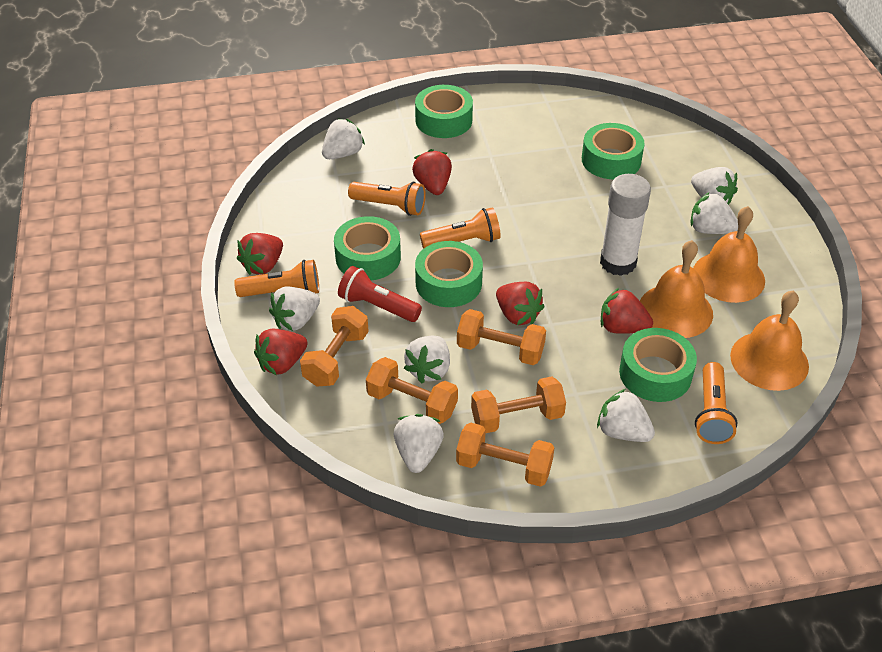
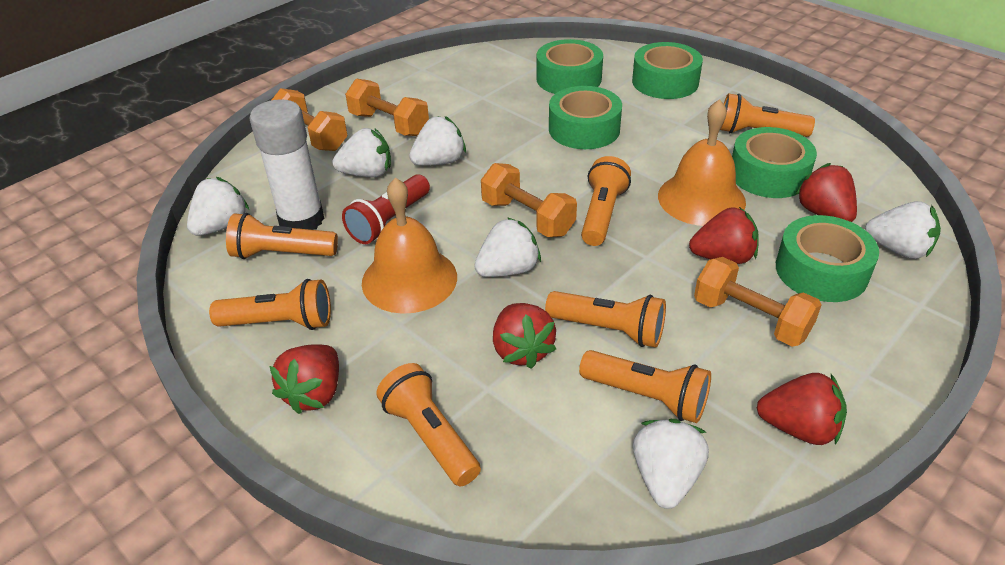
orange bell: [640,240,713,338] [693,206,765,303] [730,290,809,391] = 3 -> [362,178,457,314] [658,99,746,226] = 2
orange dumbbell: [300,306,369,387] [366,357,458,424] [456,422,555,487] [457,309,546,365] [471,376,566,433] = 5 -> [272,88,347,151] [345,79,429,136] [481,163,577,237] [694,257,821,347] = 4
orange flashlight: [234,260,319,297] [348,182,426,216] [420,207,501,249] [695,362,738,444] = 4 -> [209,279,331,330] [226,213,338,259] [376,363,481,486] [545,291,666,348] [579,350,711,423] [581,156,631,246] [720,93,815,137] = 7
white strawberry: [269,286,320,331] [322,118,365,159] [394,414,444,473] [404,336,450,384] [597,389,655,442] [691,167,738,205] [691,192,738,234] = 7 -> [187,177,249,236] [333,128,391,177] [409,116,466,166] [474,217,541,277] [633,419,709,509] [865,201,941,259] = 6

